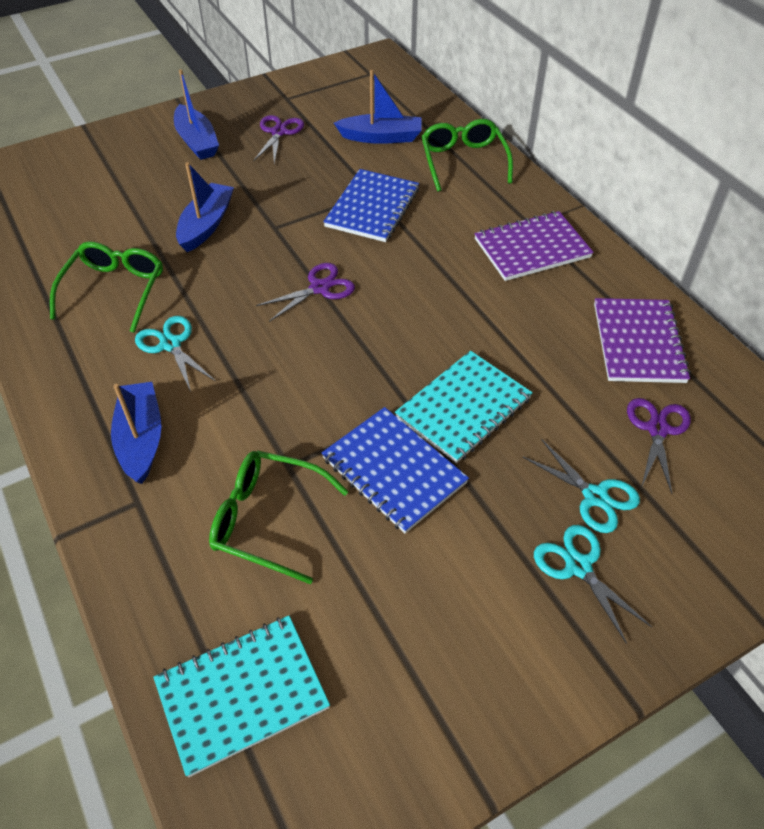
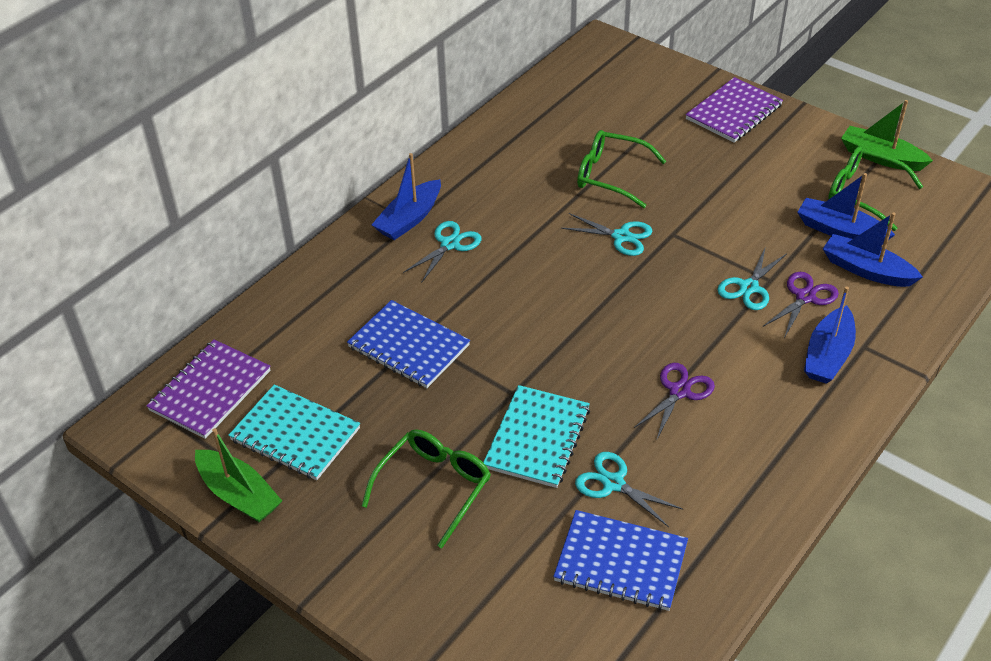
green boat: none = 0 -> [195,428,282,522] [841,100,933,171] = 2
purple scissors: [253,115,304,164] [256,263,355,322] [627,398,691,494] = 3 -> [634,363,715,441] [763,272,839,338] = 2
turquoise scissors: [135,316,216,392] [523,439,640,533] [534,525,652,644] = 3 -> [403,221,481,283] [561,213,653,256] [575,452,683,527] [717,246,787,310] = 4

